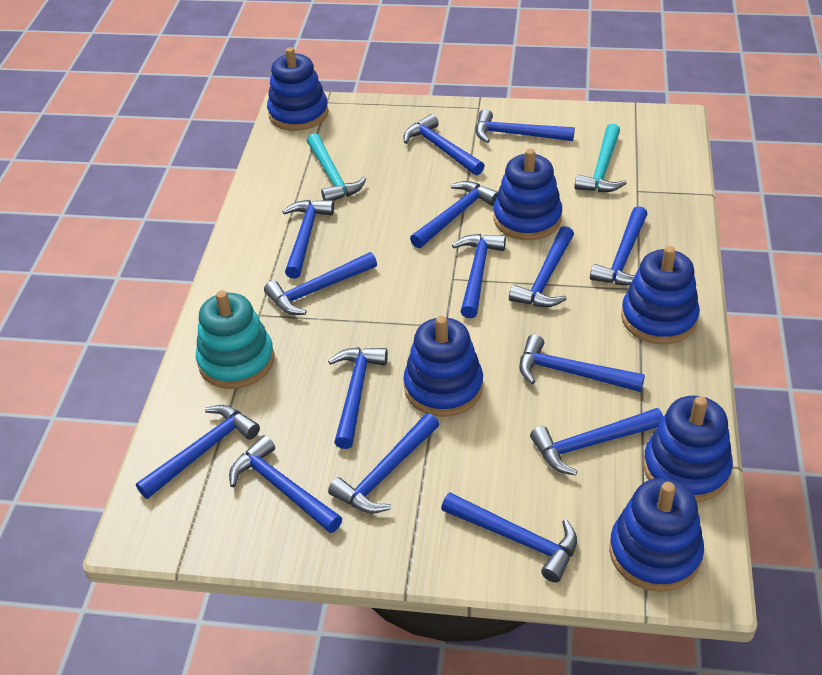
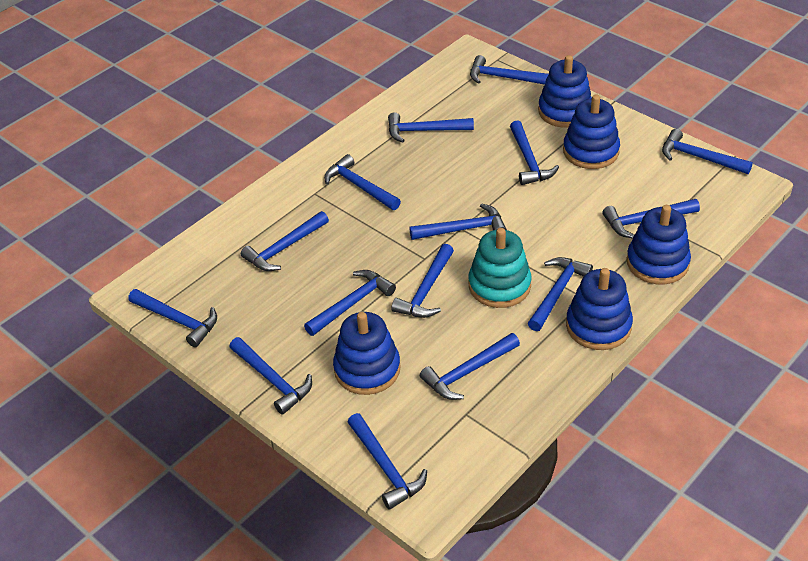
blue stacking toy: [267,47,329,131] [404,316,483,417] [493,149,562,240] [609,478,704,592] [621,246,700,344] [643,395,733,502] = 6 -> [333,312,401,395] [538,55,592,128] [563,95,620,169] [566,268,633,350] [627,205,691,284] = 5
turquoise hammer: [307,133,367,201] [574,124,627,192] = 2 -> none = 0

